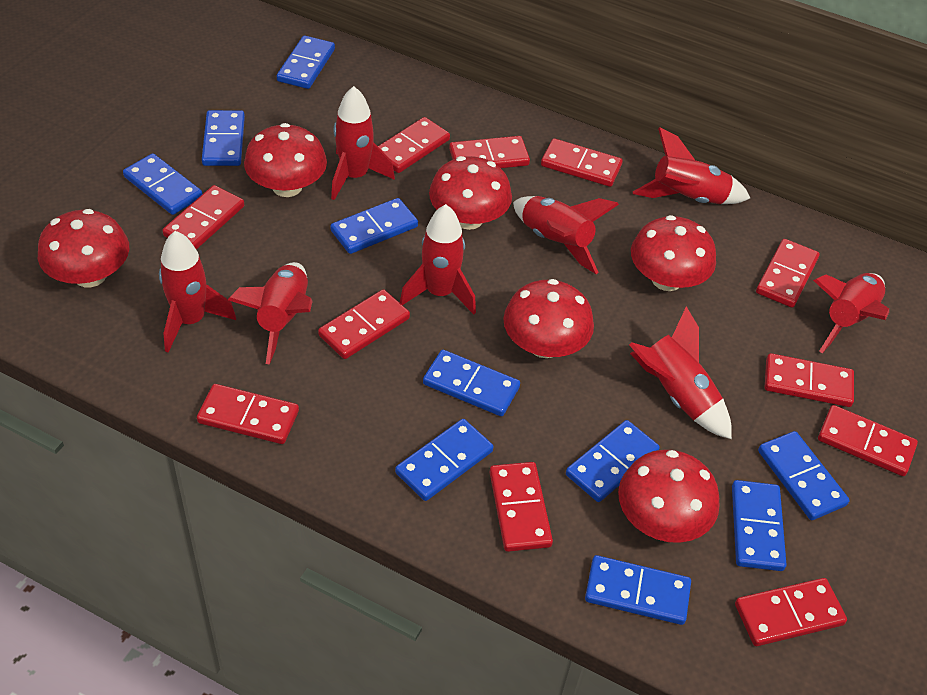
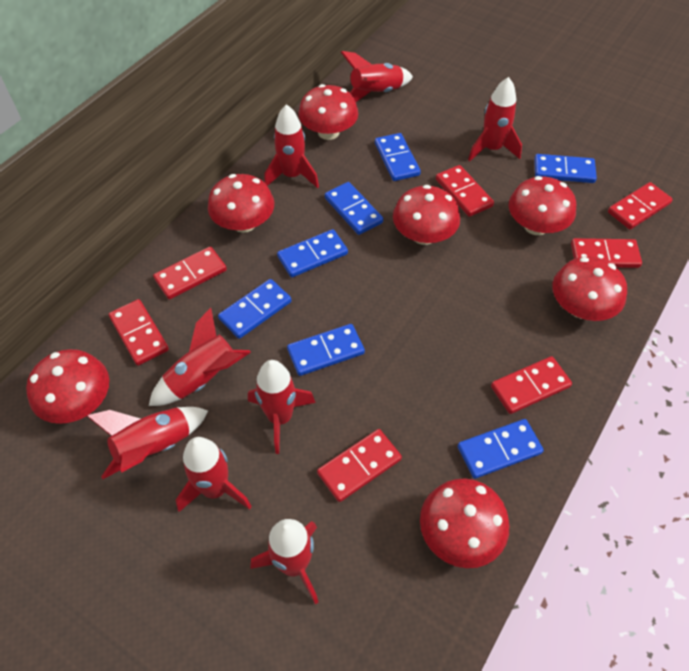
blue domino: [123,153,202,215] [202,110,245,166] [277,36,335,89] [331,198,418,254] [395,419,493,501] [423,350,520,416] [566,420,660,502] [585,555,691,625] [732,480,787,571] [758,431,849,520] = 10 -> [218,279,291,339] [277,229,348,277] [287,324,365,376] [325,182,383,235] [375,133,421,181] [457,419,544,479] [534,154,597,183] = 7
red domino: [162,185,244,250] [197,384,299,444] [318,289,410,359] [378,117,450,173] [449,136,530,168] [489,462,553,552] [541,138,623,187] [735,578,847,646] [756,239,820,308] [765,353,854,407] [818,405,918,476] = 11 -> [109,299,169,366] [153,247,227,299] [317,429,402,502] [436,165,494,217] [491,356,572,414] [571,238,642,268] [608,182,673,230] = 7
red mushroom: [38,209,129,287] [244,123,327,197] [429,156,512,230] [503,279,594,358] [618,450,720,543] [631,215,716,291] = 6 -> [26,349,109,424] [208,174,274,233] [298,84,358,140] [393,185,460,245] [420,479,509,568] [509,176,576,235] [553,257,627,321] = 7

